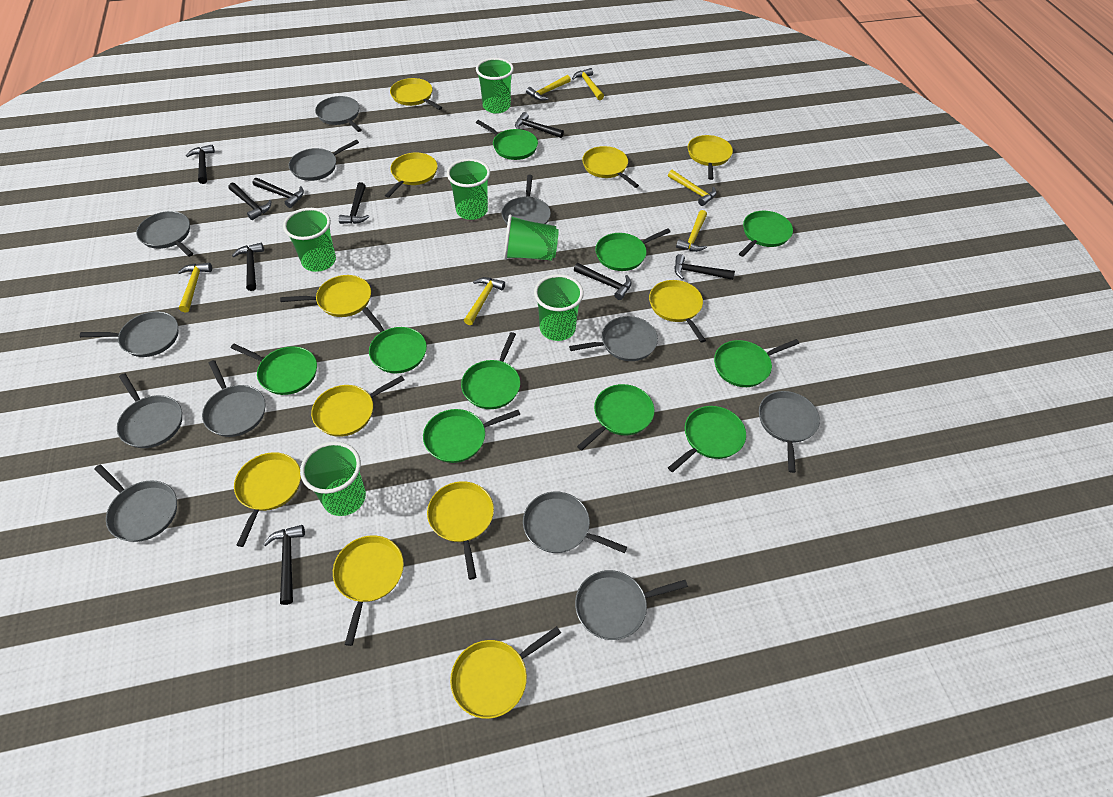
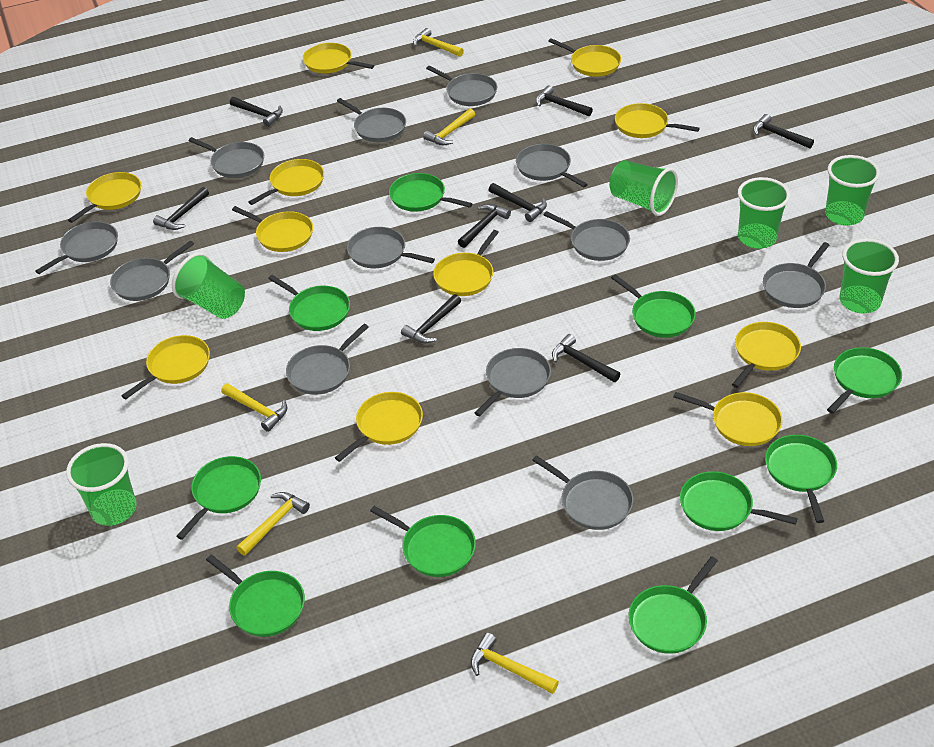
black hammer: [186,145,215,184] [228,183,271,220] [232,243,264,291] [253,178,304,208] [263,525,305,605] [339,182,369,224] [515,112,564,138] [574,263,631,300] [674,254,735,280] = 9 -> [153,187,209,230] [230,97,283,127] [401,294,461,343] [458,204,511,248] [489,183,547,222] [536,86,593,116] [552,334,620,382] [753,114,814,148] = 8
yellow hammer: [178,263,212,312] [464,277,505,325] [526,75,571,100] [572,68,604,100] [668,170,716,206] [676,210,707,252] = 6 -> [221,383,287,432] [236,492,310,556] [413,28,464,57] [423,108,475,145] [471,633,559,694] = 5

